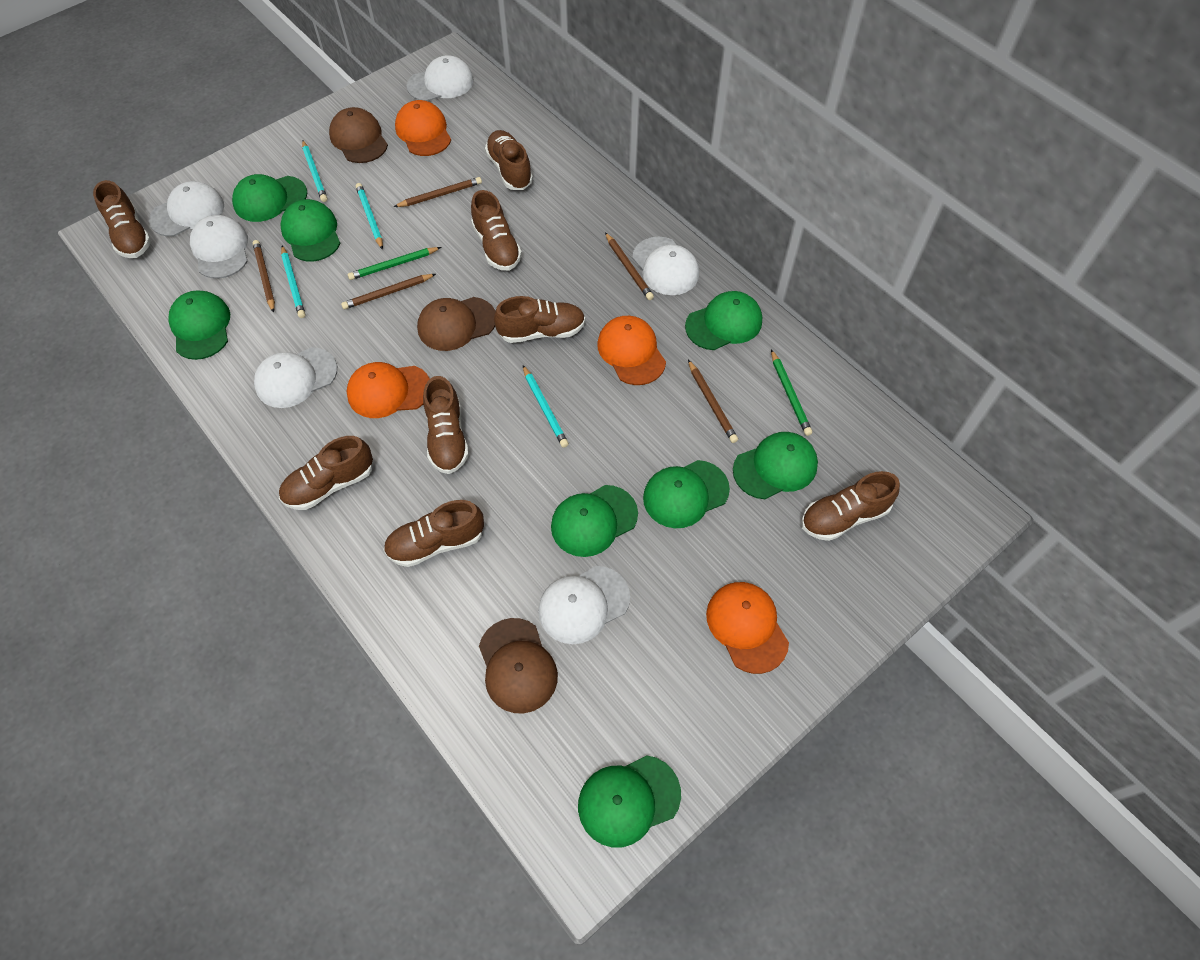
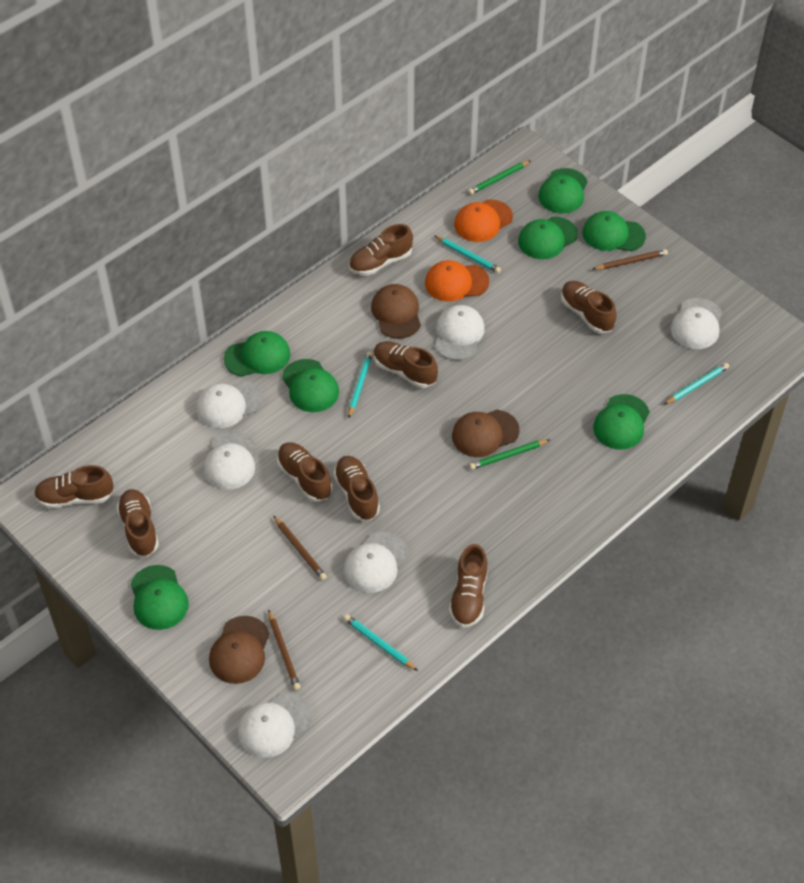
brown pencil: [252,240,275,313] [341,274,436,309] [394,177,482,207] [605,232,654,300] [688,360,738,443] = 5 -> [268,609,301,690] [273,515,327,580] [593,249,668,270] = 3
green cap: [168,290,230,360] [232,174,307,222] [280,199,340,261] [551,485,638,557] [578,756,681,847] [643,460,730,528] [685,291,762,350] [733,432,818,499] = 8 -> [130,565,189,630] [224,331,290,377] [282,359,339,412] [518,217,578,259] [538,168,588,213] [583,211,646,251] [593,394,650,450] = 7
orange cap: [347,362,430,418] [395,100,451,156] [597,316,666,385] [706,582,789,674] = 4 -> [425,260,489,301] [454,199,513,242] = 2

